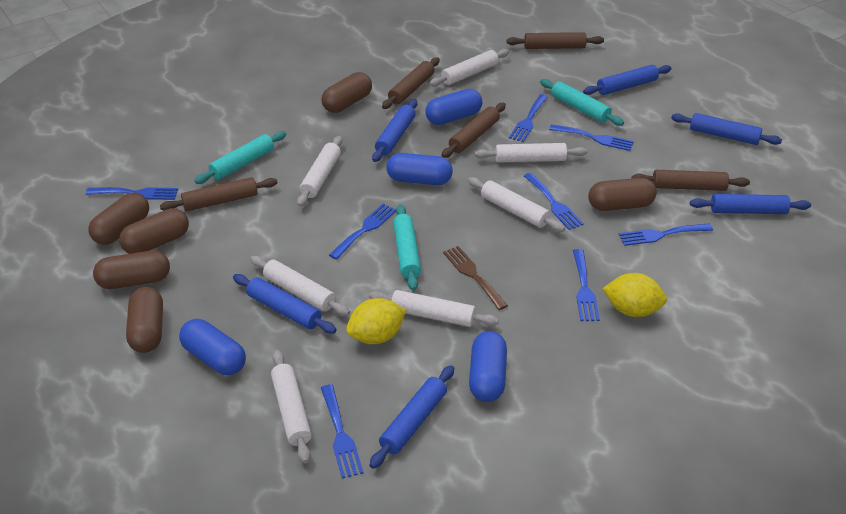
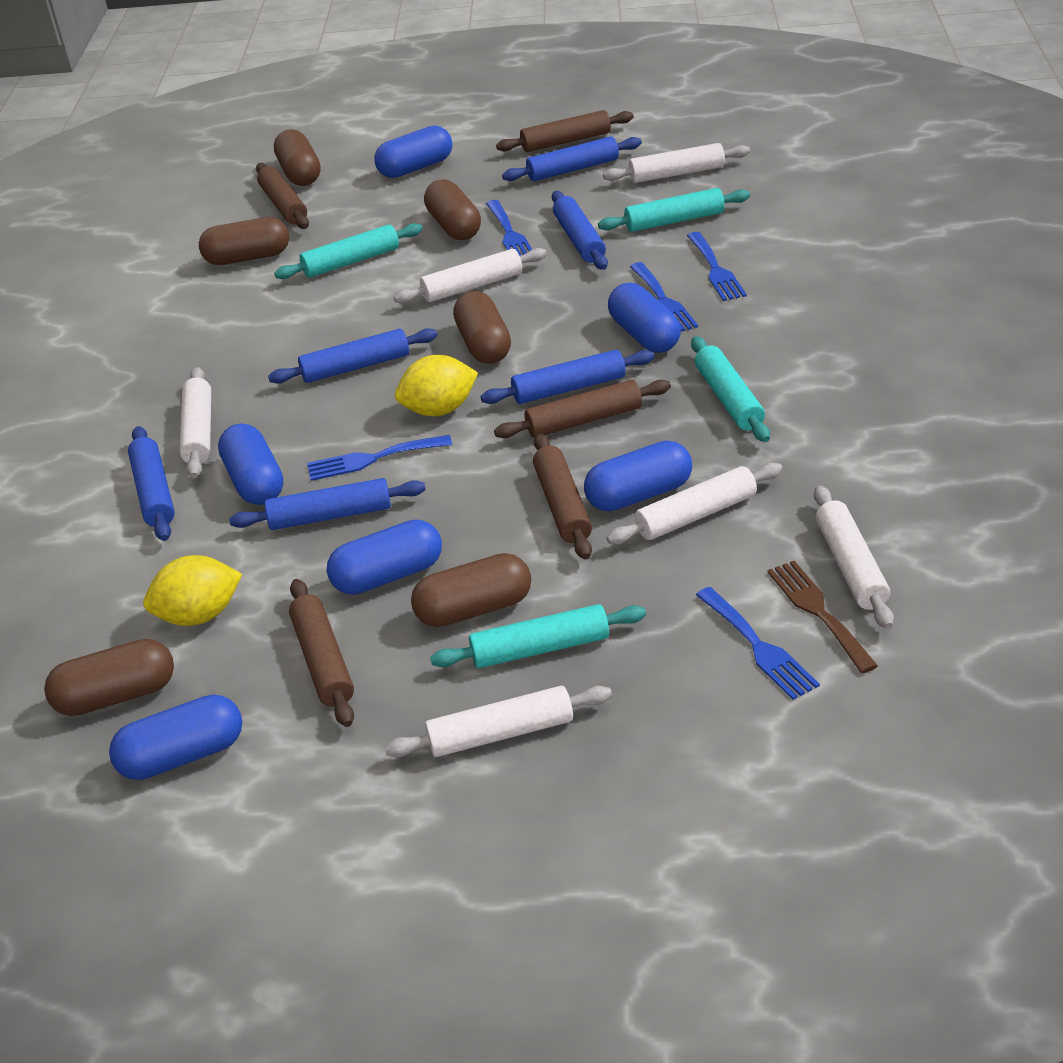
blue capsule: [179,319,246,375] [386,153,453,185] [425,89,483,125] [469,331,507,402] = 4 -> [109,695,242,780] [218,424,284,505] [327,519,442,595] [374,125,452,178] [584,441,692,512] [608,283,681,353] = 6
blue fork: [85,187,178,200] [321,384,363,478] [329,204,396,260] [509,94,548,142] [524,173,584,230] [549,124,634,151] [573,249,600,321] [619,223,713,246] = 8 -> [307,435,452,481] [486,200,532,256] [630,262,698,331] [687,232,747,301] [696,587,820,700] = 5
turquoise rolling pin: [194,131,286,184] [393,204,421,291] [540,79,624,126] = 3 -> [274,223,423,279] [430,604,646,668] [598,188,750,232] [691,337,770,442] = 4
white rolling pin: [250,256,350,316] [271,350,312,463] [297,136,343,207] [369,290,499,327] [429,49,509,87] [468,177,565,232] [475,143,587,163] = 7 -> [180,367,211,478] [385,686,612,757] [394,248,547,303] [603,143,750,183] [606,463,783,544] [814,485,894,629] = 6

